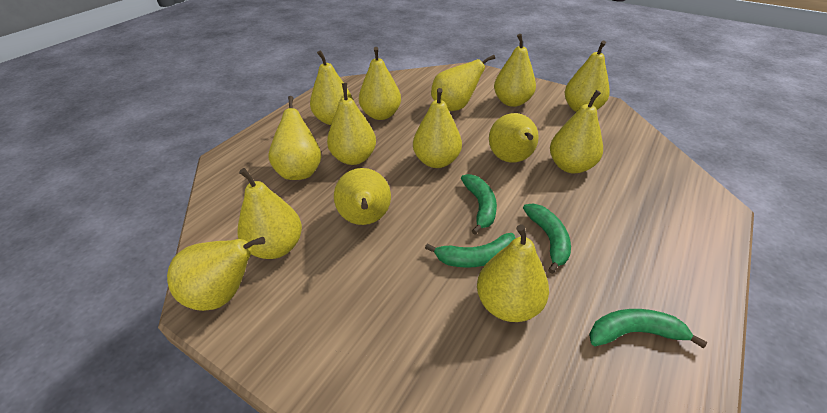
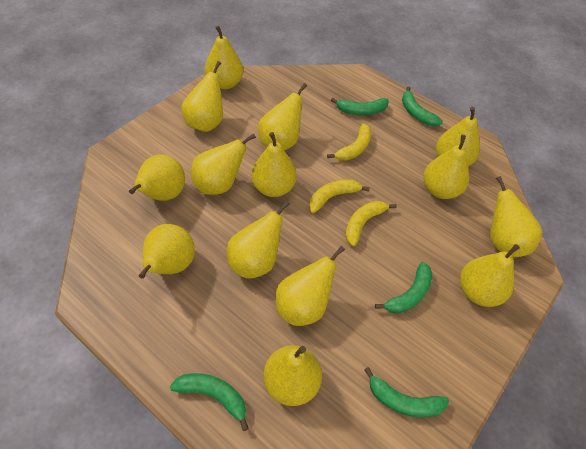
green banana: [425,233,515,268] [461,174,497,234] [523,203,571,274] [589,309,707,348] = 4 -> [170,373,249,431] [331,98,389,115] [364,367,449,418] [375,262,432,314] [402,86,443,126] = 5
yellow banana: none = 0 -> [309,179,370,213] [327,123,371,161] [345,201,397,246] = 3

